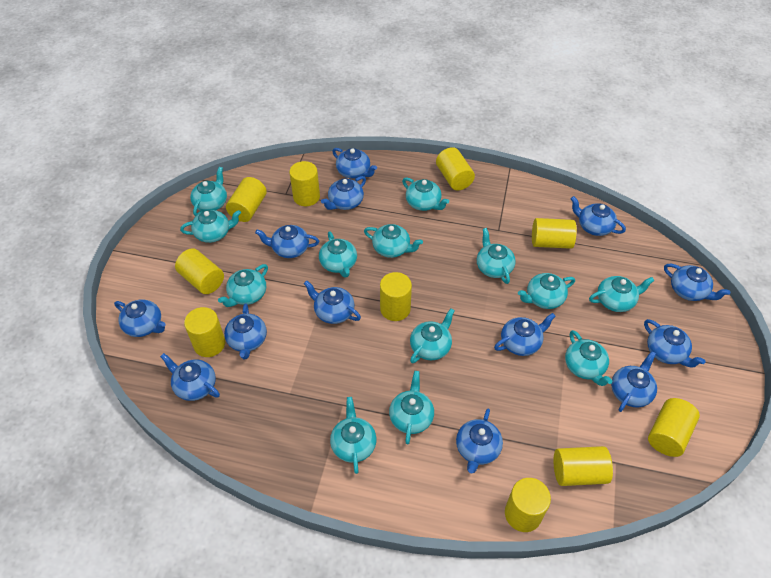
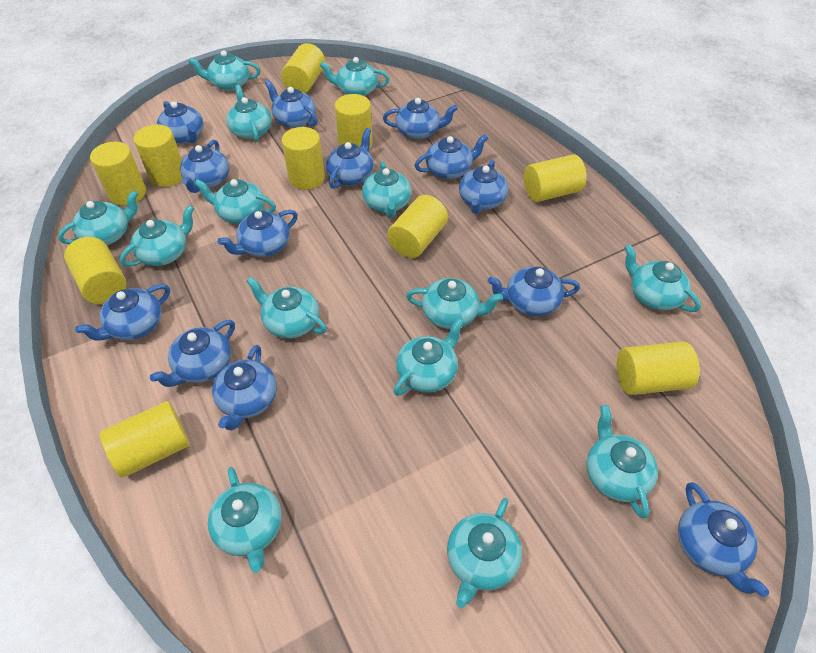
turquoise teapot: [180,210,241,243] [190,167,227,216] [218,264,268,307] [319,231,357,278] [330,397,377,474] [364,224,423,258] [389,371,434,444] [402,177,449,211] [410,309,455,363] [477,228,516,284] [518,273,575,309] [565,330,612,386] [589,276,655,312] = 13 -> [58,190,138,245] [120,205,194,267] [189,50,260,91] [194,179,276,224] [208,467,282,573] [226,85,272,142] [246,277,327,338] [320,57,390,96] [362,161,412,218] [394,318,464,396] [406,278,503,329] [447,498,522,608] [586,405,658,518] [624,244,701,312] = 14

